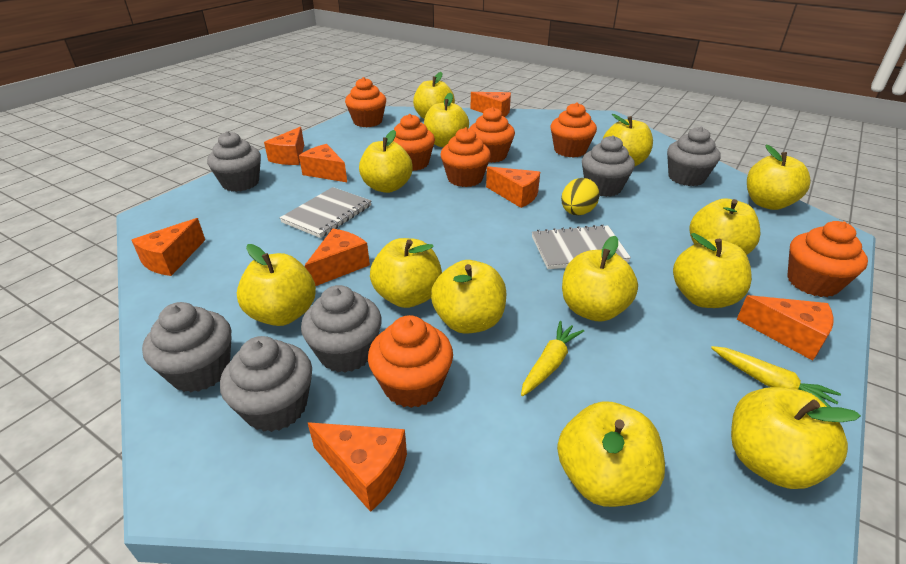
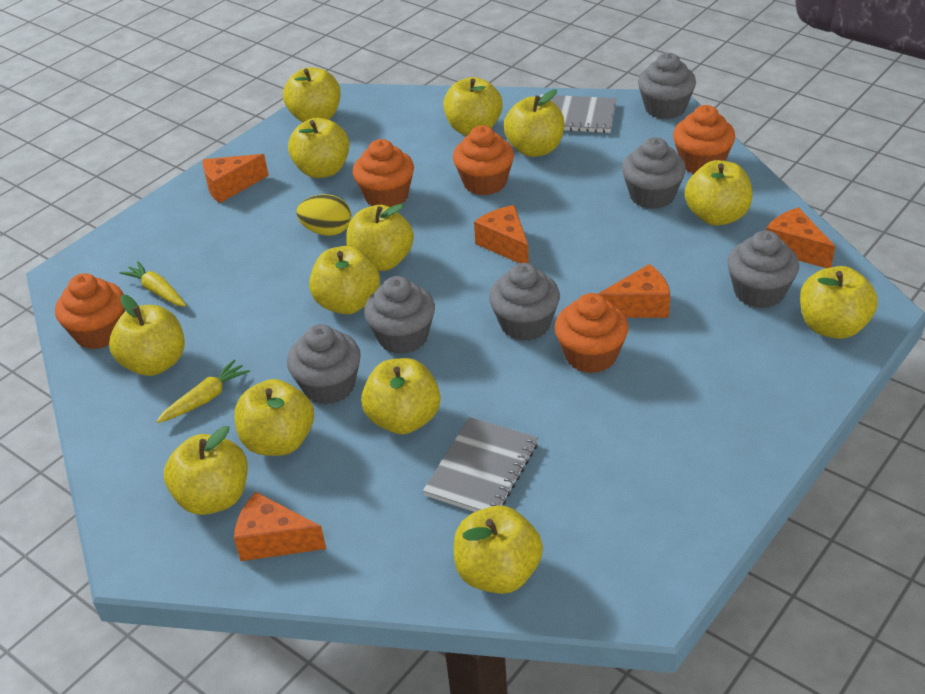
orange cheese: [132,218,205,276] [264,127,304,165] [299,144,347,182] [305,229,370,286] [308,422,407,512] [471,92,511,117] [486,166,540,208] [737,295,833,361] = 8 -> [203,154,269,203] [234,492,326,561] [474,205,529,263] [598,264,670,318] [766,207,835,268] = 5
orange cupcake: [345,77,386,127] [368,315,453,408] [393,114,435,171] [440,127,491,187] [469,107,515,163] [551,102,597,158] [787,221,868,297] = 7 -> [55,273,125,349] [353,139,414,207] [453,125,514,195] [555,293,629,373] [673,105,735,174] = 5

